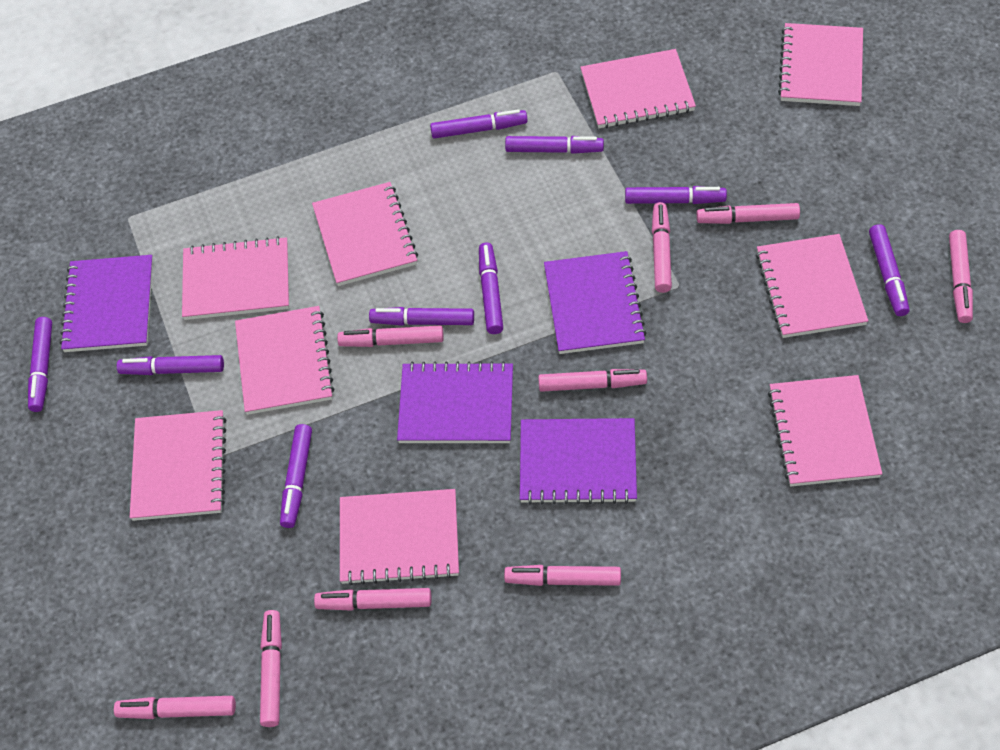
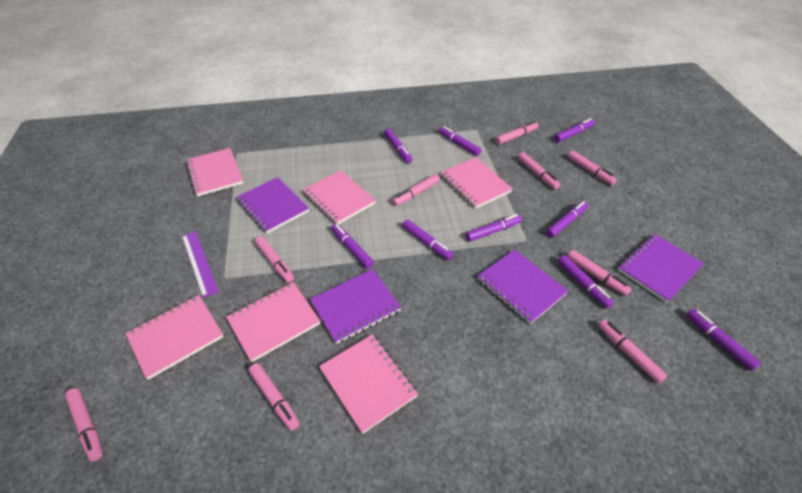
pink notebook: [130,410,227,521] [182,236,289,320] [235,306,334,415] [312,182,418,286] [340,489,459,585] [580,49,696,128] [756,234,868,338] [768,375,882,486] [778,23,863,106] = 9 -> [125,295,224,380] [186,148,243,196] [226,282,320,362] [303,170,376,224] [319,334,418,434] [440,157,513,209] = 6
purple ruler: none = 0 -> [182,231,219,298] = 1

